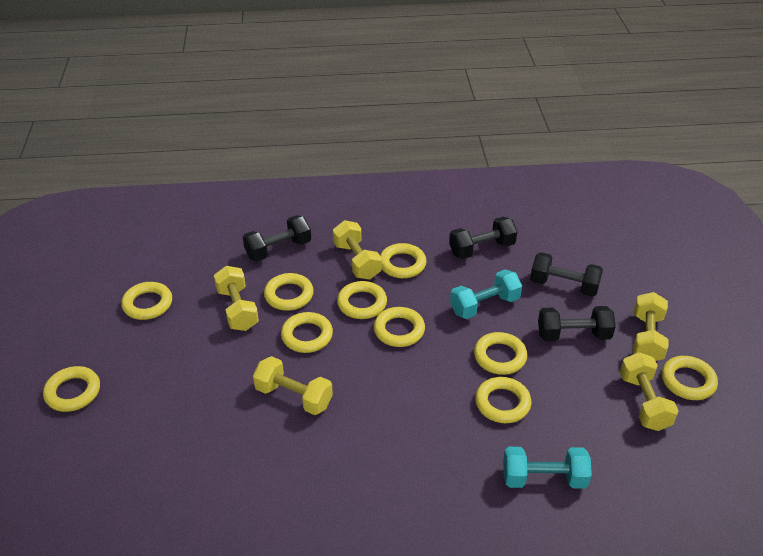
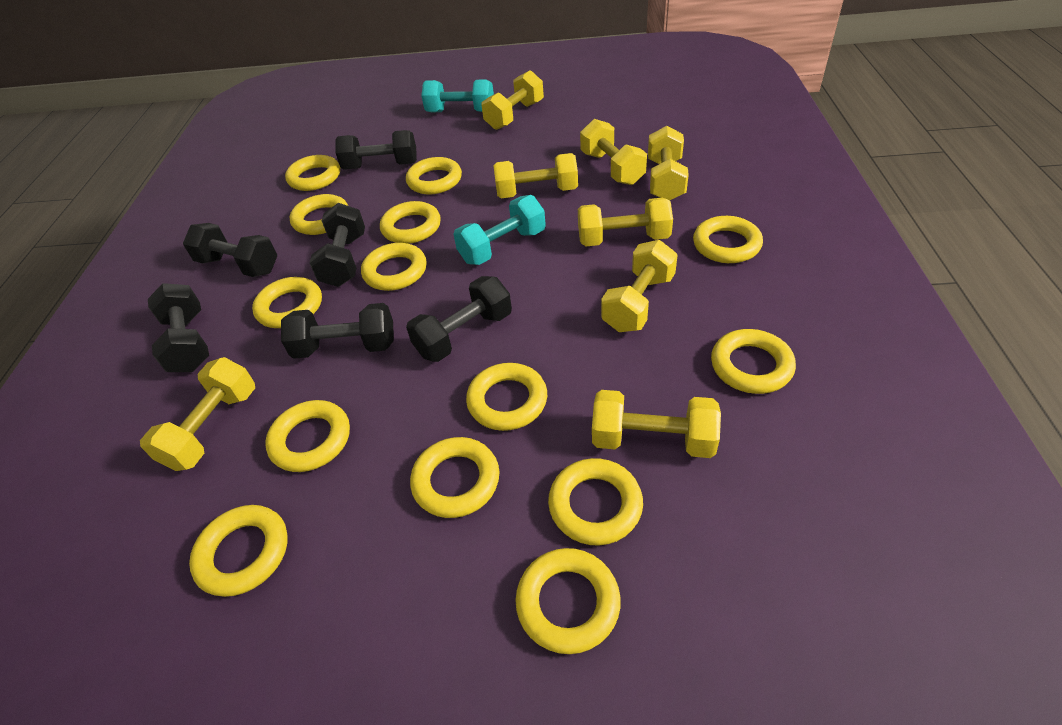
black dumbbell: [243,215,311,262] [449,217,518,259] [530,252,603,297] [538,306,616,341] = 4 -> [148,283,209,372] [183,223,278,277] [281,303,394,359] [309,203,365,287] [336,130,417,170] [406,276,512,362] = 6
yellow dumbbell: [214,266,259,331] [253,356,333,415] [333,220,382,280] [620,352,679,431] [633,292,669,361] = 5 -> [140,357,255,471] [481,70,544,130] [494,153,578,198] [578,198,673,246] [580,119,647,185] [592,390,721,458] [601,240,678,332] [648,126,689,201] = 8
yellow ring: [43,366,100,412] [121,282,172,320] [264,273,314,311] [281,312,333,353] [337,281,387,319] [374,307,425,347] [380,243,426,278] [474,332,527,375] [475,377,531,423] [662,356,718,400] = 10 -> [189,505,288,597] [252,277,322,328] [265,400,350,472] [285,155,340,191] [289,194,348,235] [361,243,427,291] [380,201,441,244] [406,157,462,195] [410,437,499,518] [466,363,547,431] [516,548,621,654] [548,458,643,546] [693,216,763,263] [711,329,796,394] = 14

